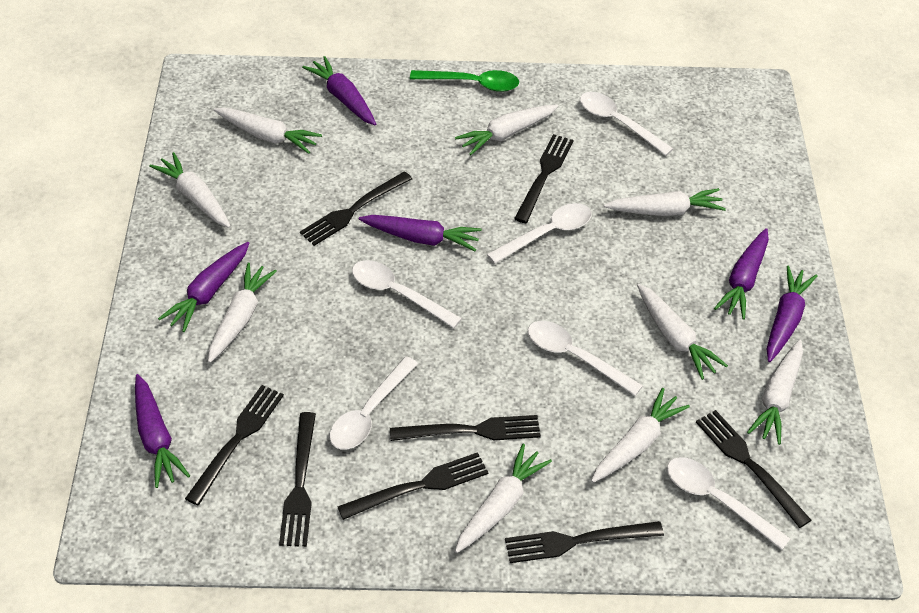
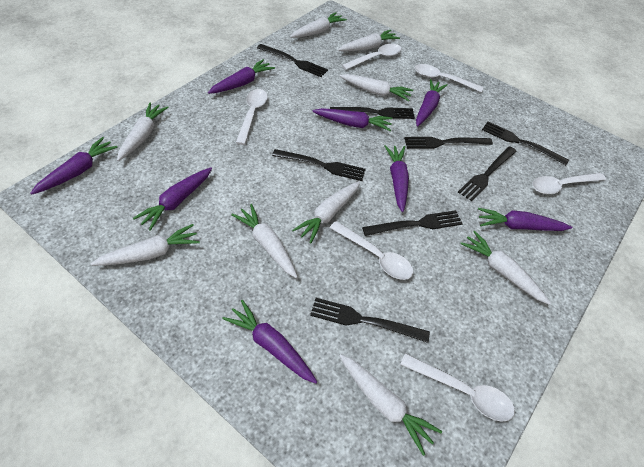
green spoon: [410,70,519,92] = 1 -> none = 0
purple carrot: [135,374,190,488] [158,242,249,332] [302,56,376,125] [359,215,482,251] [714,228,769,320] [767,266,817,362] = 6 -> [30,137,117,195] [133,167,212,231] [208,59,275,94] [222,300,317,384] [312,108,393,131] [385,145,409,212] [416,79,448,127] [478,208,572,231] = 8

